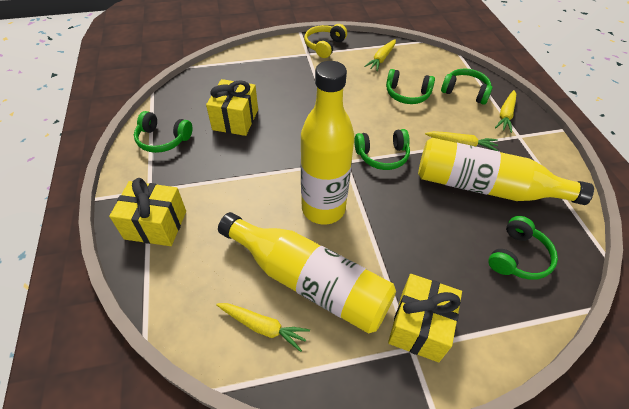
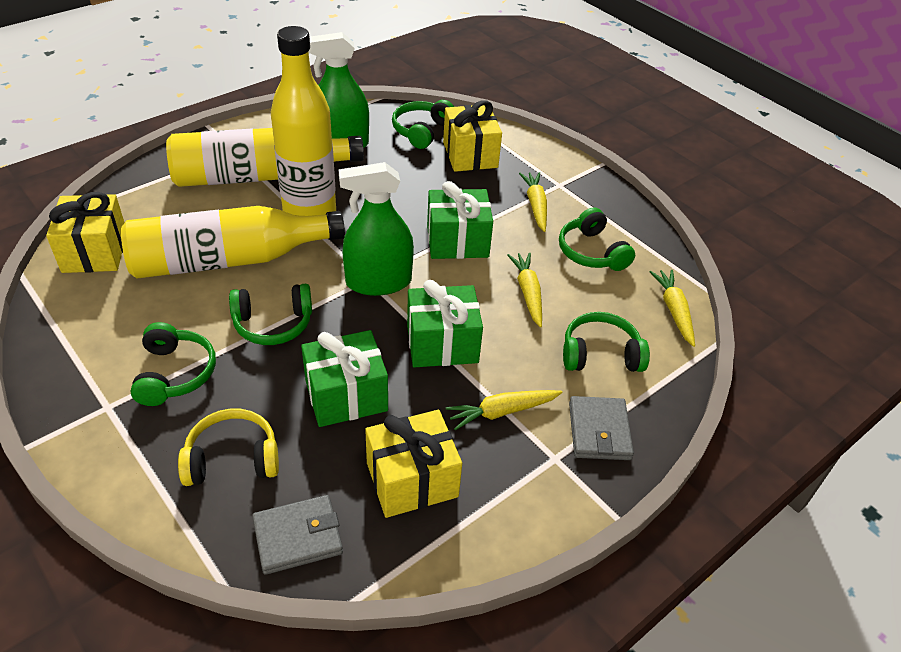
green gift: none = 0 -> [301,330,388,427] [407,280,483,367] [427,181,493,259] = 3
green spray bottle: none = 0 -> [308,32,369,148] [339,162,414,296] = 2
grey wallet: none = 0 -> [252,495,343,575] [569,396,634,460] = 2

